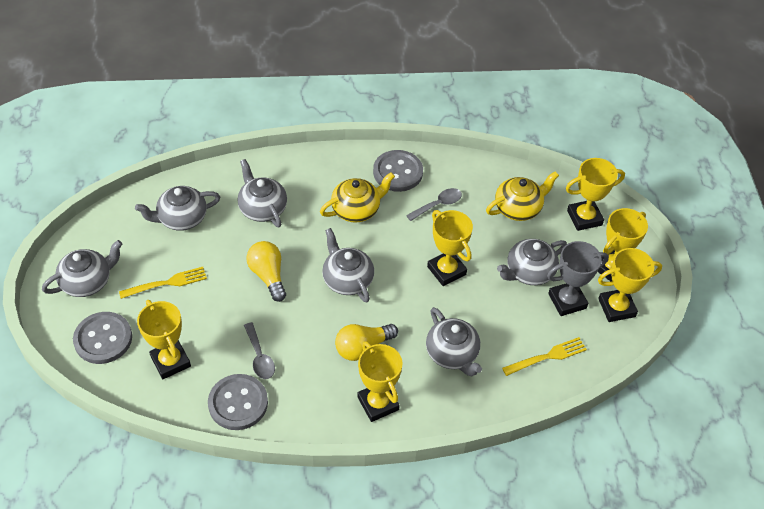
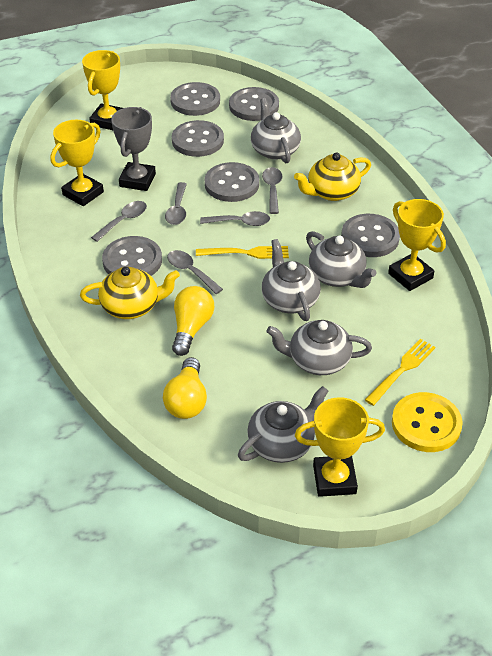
grey button: [73,312,132,364] [208,374,268,430] [373,150,423,192] = 3 -> [102,236,162,276] [170,82,220,116] [172,120,224,157] [205,162,259,202] [229,87,279,121] [341,214,400,257] = 6
grey spoon: [244,322,275,379] [406,188,462,221] = 2 -> [91,201,147,242] [165,182,187,225] [167,250,223,294] [200,211,270,226] [262,167,282,214] = 5
grey teapot: [42,240,123,297] [135,186,220,231] [238,159,287,227] [322,228,374,303] [426,307,482,376] [497,239,567,285] = 6 -> [238,386,328,463] [251,98,301,163] [262,239,321,321] [266,320,372,375] [306,231,377,288] = 5
yellow button: none = 0 -> [392,392,463,452] = 1
yellow trophy: [137,300,191,379] [358,341,402,422] [427,210,473,286] [566,158,625,231] [598,208,648,282] [598,248,662,322] = 6 -> [50,120,104,206] [82,50,123,130] [295,397,385,497] [388,199,446,291] = 4

